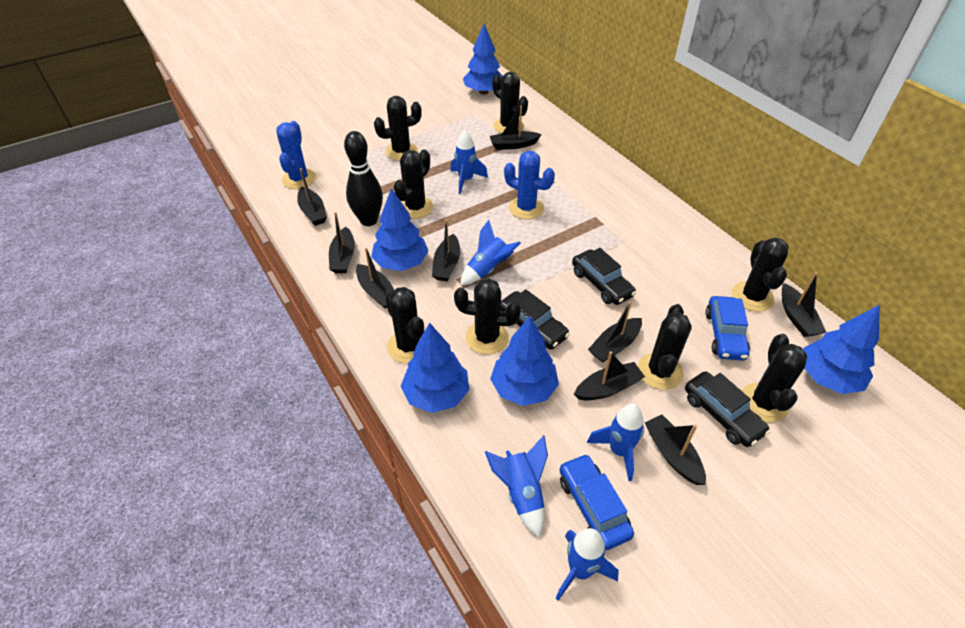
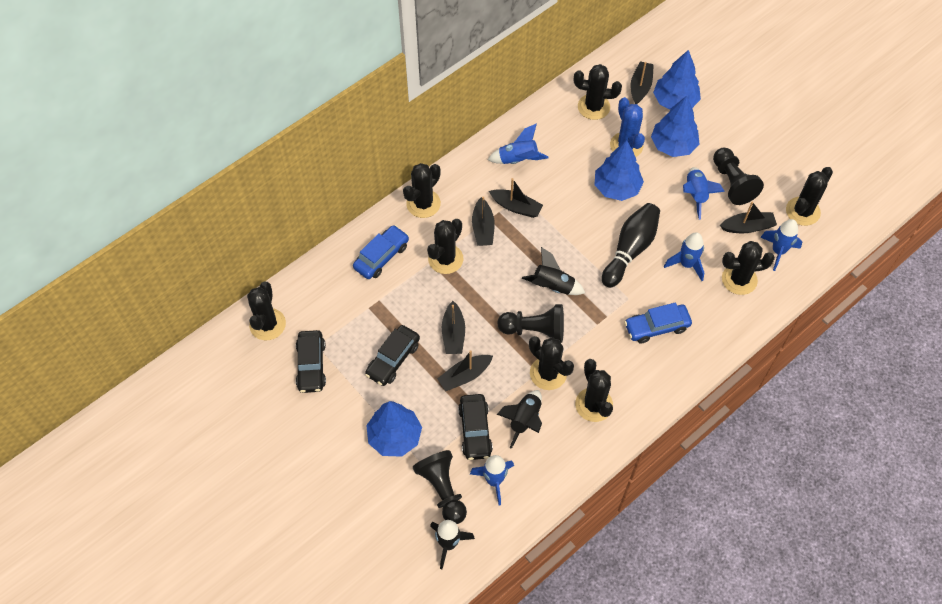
black boat: [297,168,327,226] [329,212,355,273] [356,247,394,308] [432,219,460,281] [490,105,542,150] [574,351,645,400] [588,301,642,363] [645,415,706,485] [782,272,826,337] = 9 -> [437,350,493,391] [442,301,465,354] [472,197,495,246] [489,178,543,218] [631,61,654,104] [720,201,777,233] = 6
black pawn: none = 0 -> [413,450,467,524] [497,304,564,343] [713,148,764,205] = 3
black rocket: none = 0 -> [430,520,475,569] [497,390,542,449] [522,247,585,295] = 3
blue cactus: [276,121,316,189] [504,151,555,220] = 2 -> [610,97,645,157] = 1
blue tree: [371,188,429,271] [400,323,469,413] [463,24,503,95] [490,317,559,406] [803,305,880,394] = 5 -> [366,401,422,457] [595,140,644,201] [651,96,699,157] [653,50,701,109] = 4

